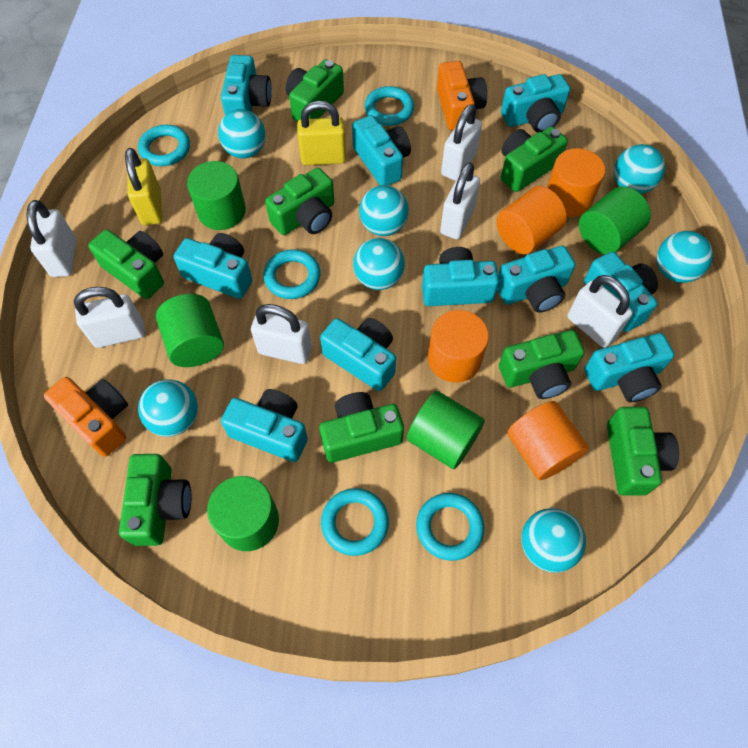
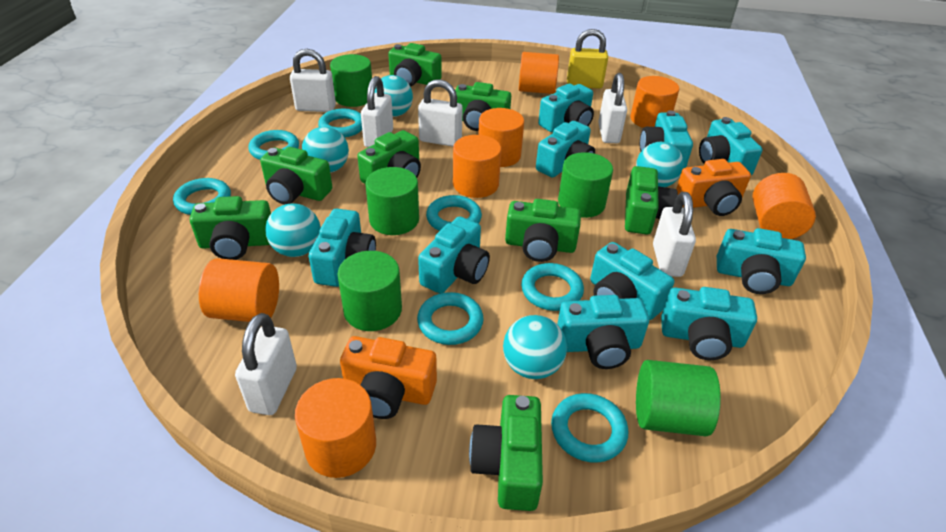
orange cylinder: [428,310,489,383] [497,186,567,254] [507,401,589,480] [547,148,605,217] = 4 -> [199,258,279,322] [295,378,376,478] [453,135,501,198] [478,108,524,167] [519,52,559,94] [630,76,679,128] [753,173,816,239] = 7
turquoise ball: [138,379,198,437] [218,109,265,158] [353,238,405,290] [359,185,409,236] [522,508,586,573] [614,144,665,194] [657,231,713,283] = 7 -> [265,203,321,257] [302,127,349,173] [375,75,413,117] [503,315,567,379] [636,142,684,187] = 5
turquoise ring: [138,125,190,166] [263,249,321,299] [321,488,389,556] [364,86,414,126] [416,493,484,561] = 5 -> [173,178,231,215] [248,130,299,160] [318,109,362,137] [417,292,483,345] [426,195,482,231] [521,263,584,311] [551,393,628,463] = 7
yellow padlock: [125,148,162,225] [297,101,346,165] = 2 -> [567,29,608,89] = 1

